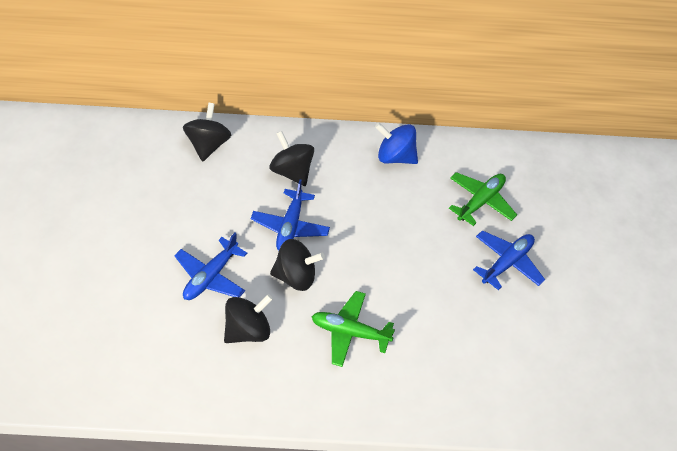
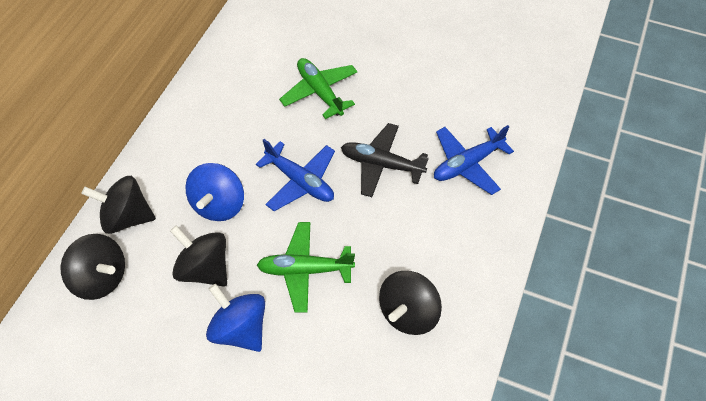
black plane: none = 0 -> [341,123,429,197] = 1
blue plane: [174,233,247,300] [251,179,330,251] [473,230,545,290] = 3 -> [256,139,335,211] [434,125,514,195] = 2
blue spinning top: [375,123,418,164] = 1 -> [185,163,244,221] [206,284,265,352] = 2

